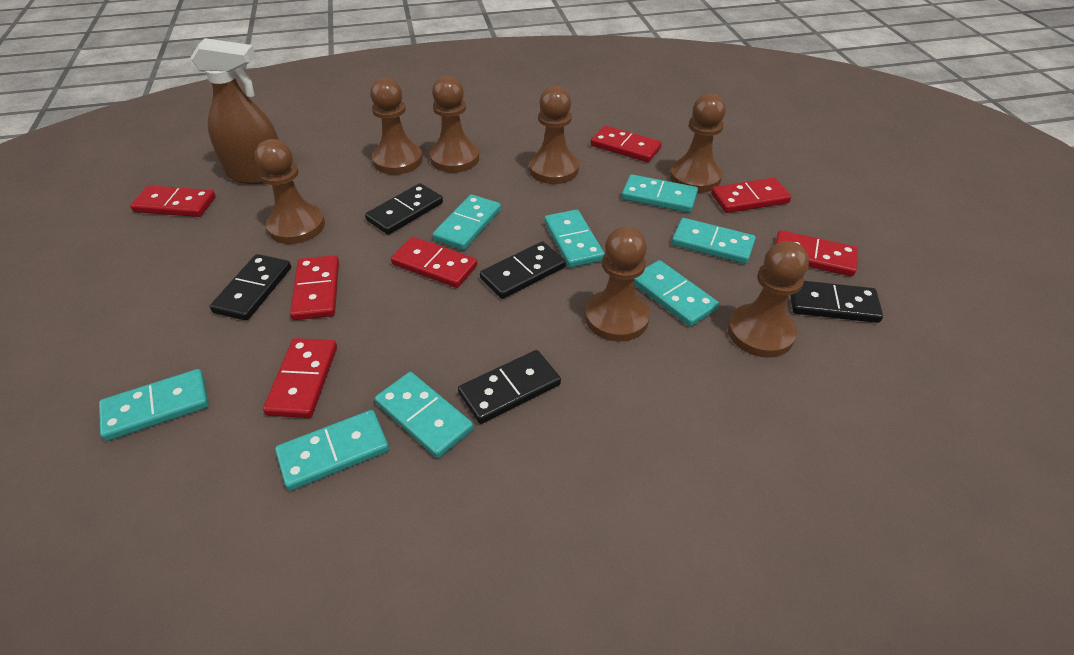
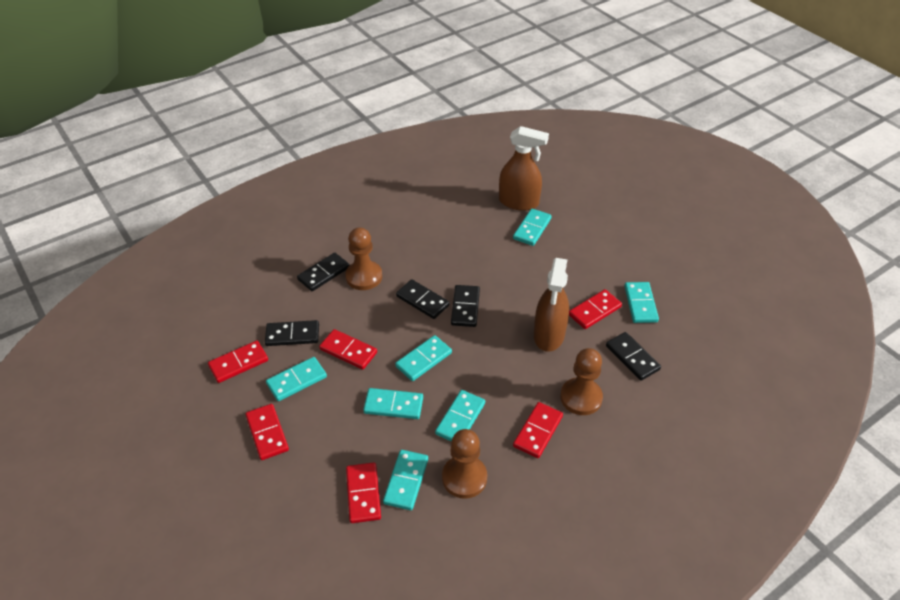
brown pawn: [255,139,325,244] [370,77,423,175] [429,76,479,173] [529,86,579,184] [585,227,650,342] [670,93,726,193] [728,241,809,358] = 7 -> [345,227,382,290] [442,429,487,499] [560,348,603,415] = 3
brown spray bottle: [190,38,279,184] = 1 -> [499,126,549,211] [534,258,569,352] = 2
red domino: [130,185,216,217] [263,338,337,418] [290,255,339,320] [391,237,477,288] [591,125,662,162] [711,178,791,213] [775,230,858,276] = 7 -> [208,341,268,383] [246,404,289,460] [319,329,377,370] [346,463,381,523] [513,402,563,458] [569,289,622,329] = 6
turquoise domino: [99,369,209,441] [275,410,389,491] [375,372,473,458] [432,194,501,250] [544,209,605,268] [622,174,698,213] [634,260,719,327] [672,218,756,264] = 8 -> [266,357,327,401] [363,388,423,419] [383,450,428,510] [395,335,452,381] [435,390,485,442] [513,209,552,246] [624,282,659,323] = 7

